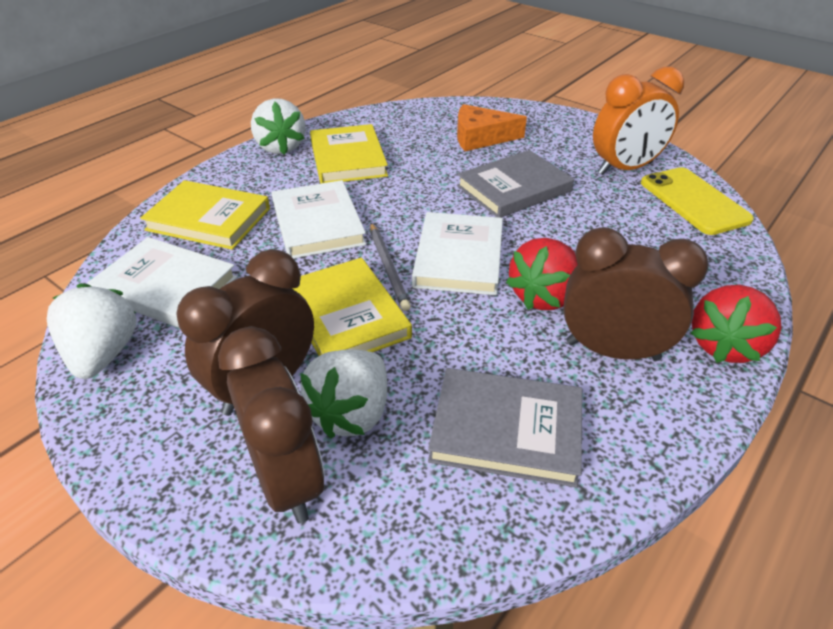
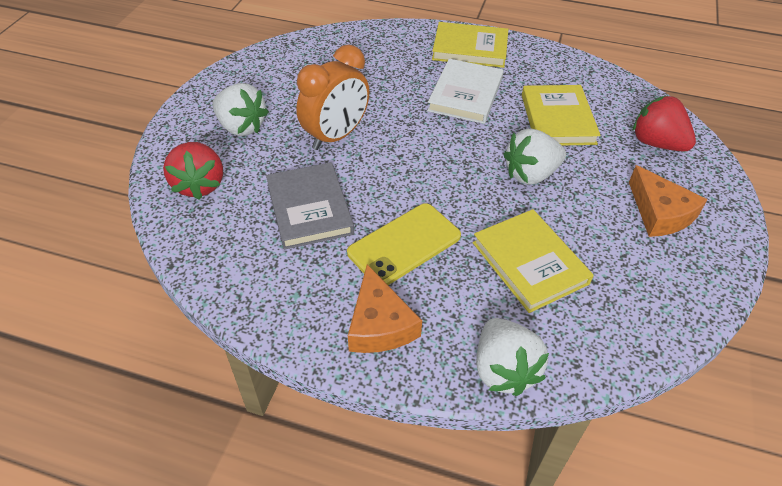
brown clock: [176,249,314,416] [218,326,325,524] [563,227,709,361] = 3 -> none = 0
grey book: [428,368,582,487] [457,150,574,218] = 2 -> [266,162,354,250] = 1
grey pencil: [370,223,411,311] = 1 -> none = 0
orange cheese: [457,104,527,151] = 1 -> [348,264,422,353] [629,165,708,237] = 2
white book: [87,237,237,328] [272,180,366,259] [412,212,503,295] = 3 -> [427,59,504,124] = 1

